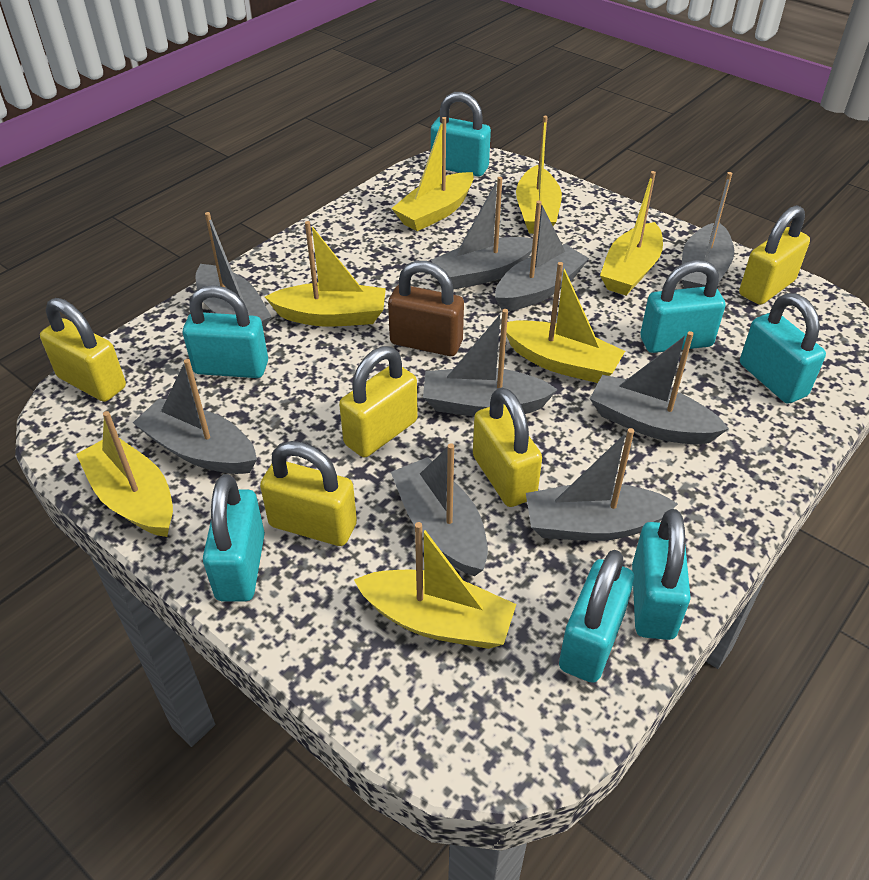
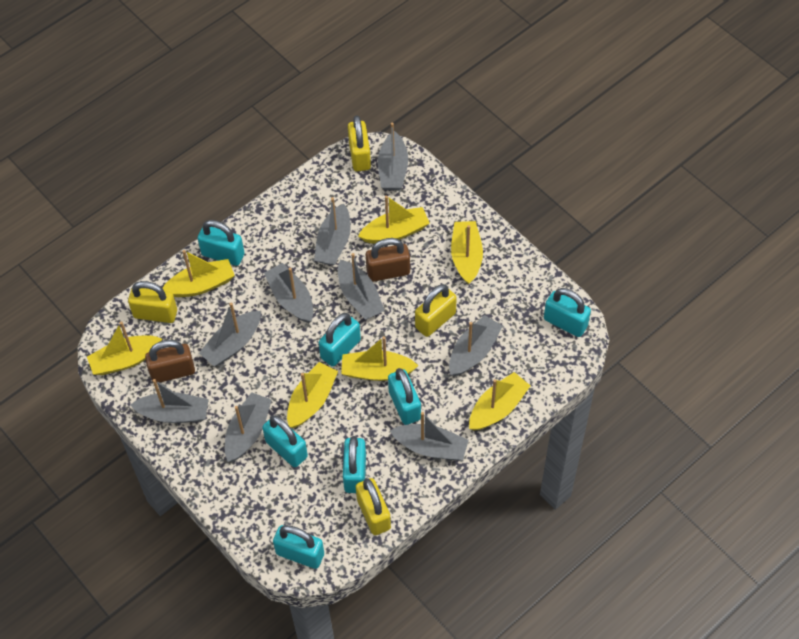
brown padlock: [388,261,464,356] = 1 -> [145,340,195,383] [366,238,410,282] = 2
yellow padlock: [40,298,126,402] [260,441,357,546] [339,346,418,457] [473,387,542,507] [739,205,810,305] = 5 -> [128,281,177,323] [348,115,371,172] [356,478,391,535] [415,284,457,337] = 4

